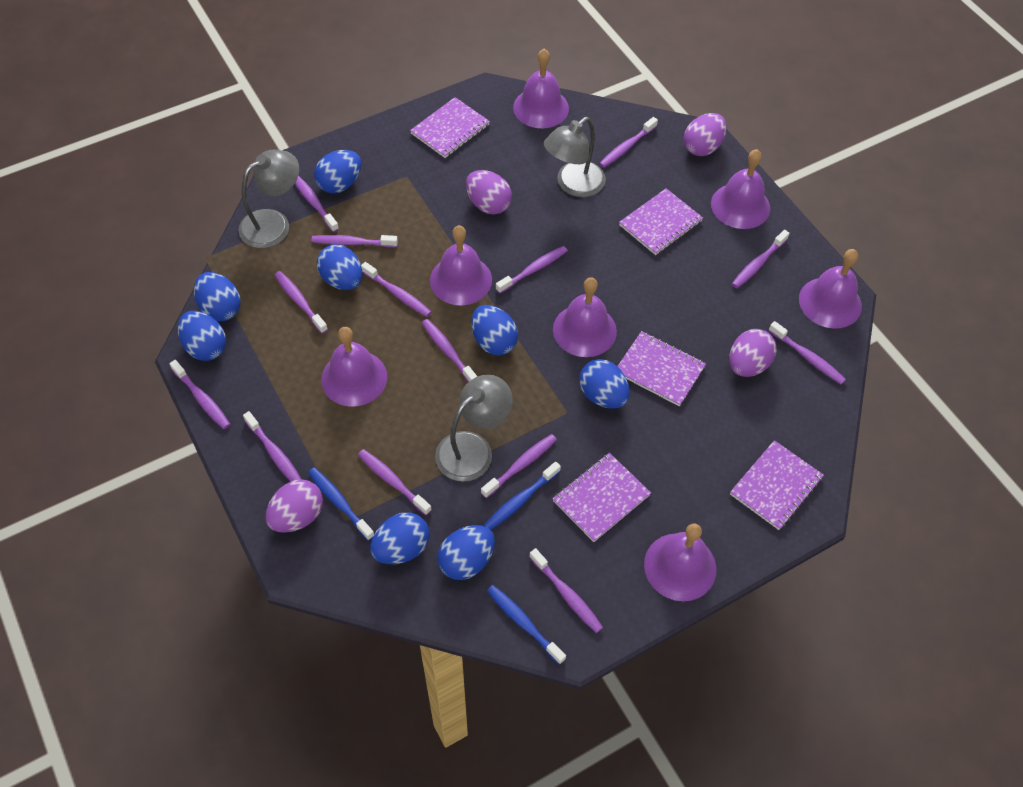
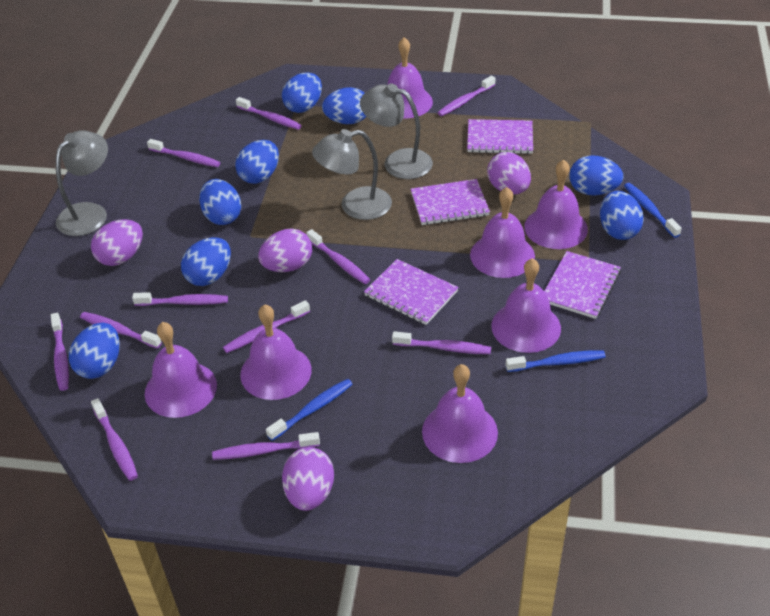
purple notebook: [410,97,490,158] [552,453,651,542] [617,331,706,406] [619,188,703,255] [730,440,824,530] = 5 -> [364,259,459,325] [411,179,490,225] [467,119,533,154] [544,251,621,319] = 4
purple toothbrush: [169,360,230,429] [243,411,301,482] [275,271,328,334] [295,175,339,232] [311,235,398,247] [358,449,432,515] [361,262,431,317] [422,319,478,382] [481,434,557,498] [496,246,568,294] [529,548,603,633] [599,117,658,168] [732,230,790,288] [768,321,846,384] = 14 -> [51,313,69,391] [80,312,162,349] [91,398,138,481] [132,292,228,306] [147,139,221,167] [212,432,320,460] [223,300,310,353] [236,97,302,130] [307,229,370,284] [392,331,491,354] [438,76,496,116] = 11

